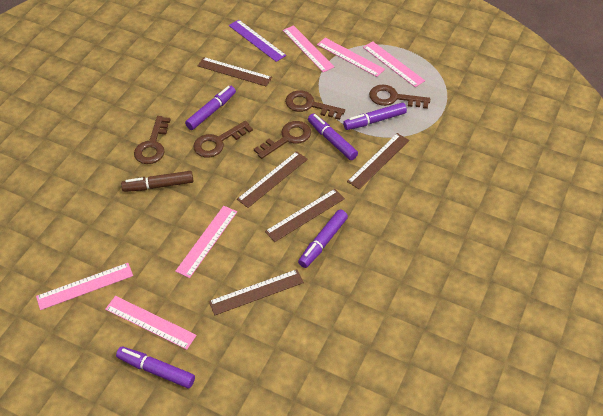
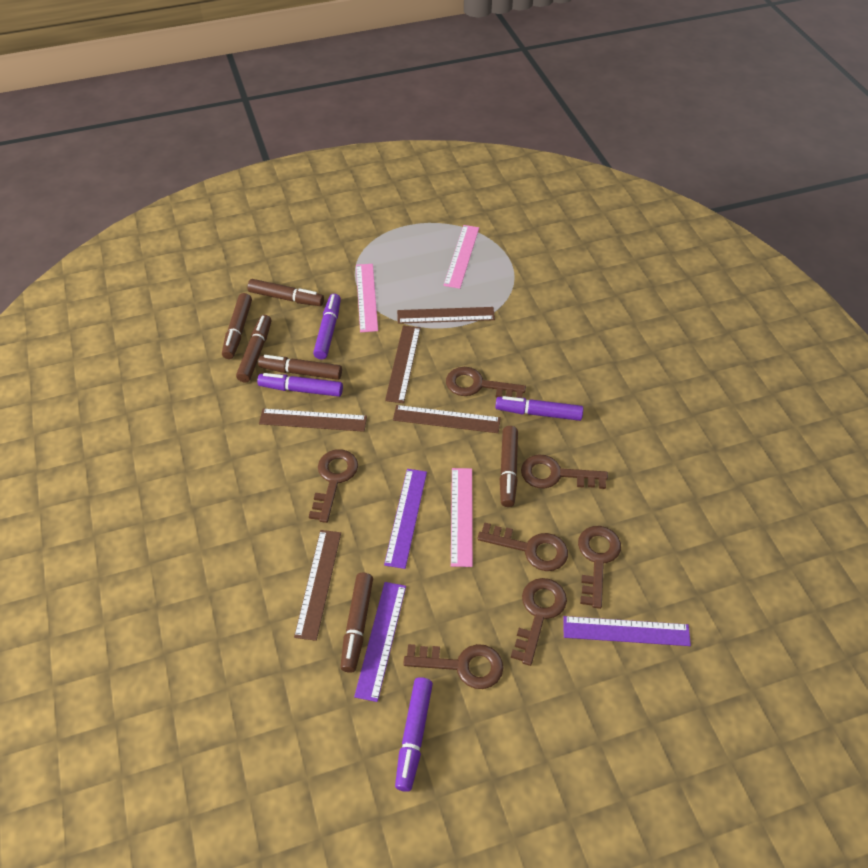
brown key: [134,116,171,164] [193,121,253,157] [254,121,311,159] [285,90,345,120] [369,84,430,109] = 5 -> [309,449,358,523] [403,644,503,689] [446,367,526,398] [477,522,568,571] [511,578,567,666] [521,455,608,489] [578,526,621,609] = 7
brown marker: [121,171,193,192] = 1 -> [222,293,252,359] [236,315,271,382] [247,279,324,306] [258,355,342,380] [340,573,373,673] [500,426,518,507] = 6
pink ruler: [36,263,133,310] [105,296,197,350] [175,206,237,278] [283,25,334,72] [317,38,385,77] [363,41,425,87] = 6 -> [356,264,378,332] [444,225,479,289] [451,468,473,567] = 3
purple marker: [116,347,195,388] [185,86,236,130] [298,210,348,268] [308,114,358,160] [343,103,407,130] = 5 -> [257,373,343,397] [313,294,341,359] [395,677,433,792] [495,396,583,421] = 4
purple ruler: [229,20,286,62] = 1 -> [354,582,406,702] [384,469,427,569] [563,616,691,646] = 3

